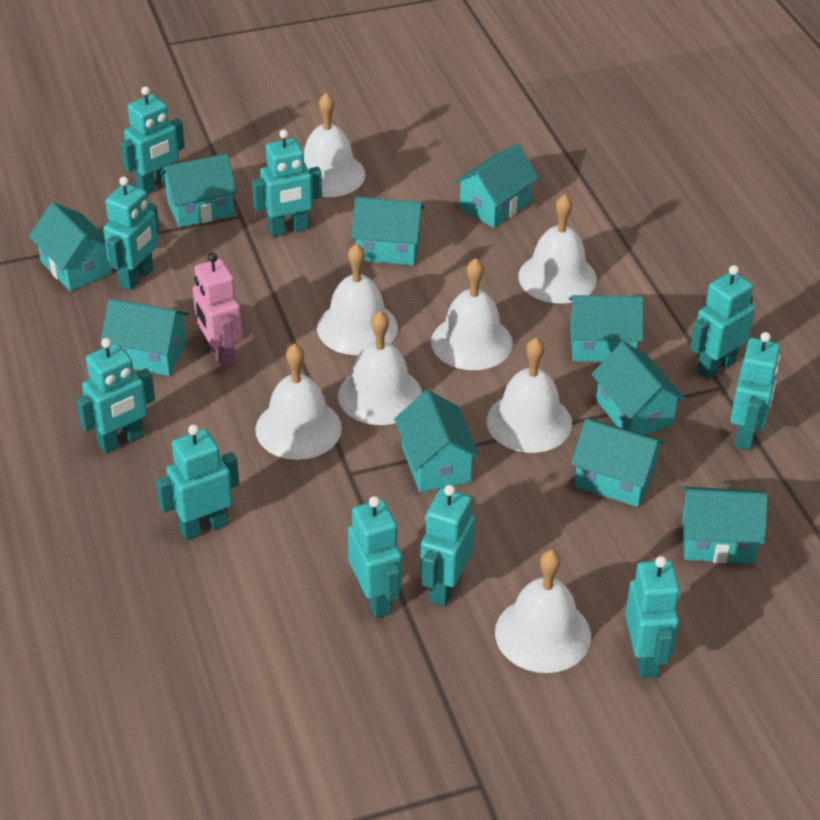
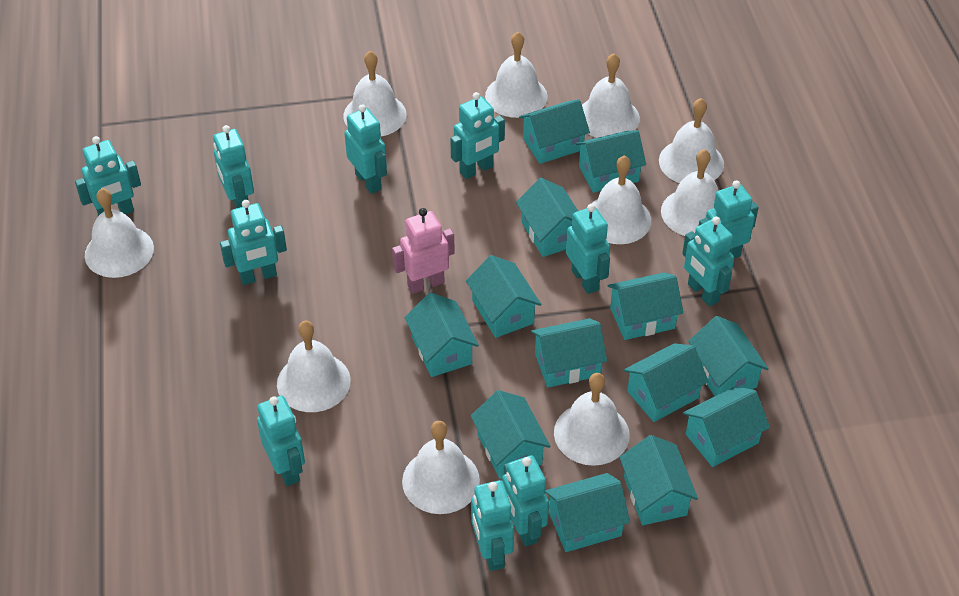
turquoise house: [29,202,112,292] [101,299,189,376] [160,154,237,227] [351,197,425,265] [394,390,480,492] [454,144,539,228] [569,295,644,362] [571,419,665,507] [591,342,686,435] [682,486,768,564] = 10 -> [404,293,479,377] [466,255,541,338] [471,390,550,479] [516,178,578,257] [519,99,590,164] [531,318,607,387] [545,473,630,552] [576,130,646,193] [608,273,683,340] [619,435,698,525] [624,343,709,422] [683,386,770,467] [688,316,768,396] = 13
turquoise robot: [76,338,155,454] [103,176,160,290] [121,86,185,194] [156,424,239,540] [252,129,322,237] [348,496,402,618] [420,485,475,607] [625,556,680,678] [690,265,755,379] [730,332,781,450] = 10 -> [75,136,141,216] [213,125,254,209] [220,200,287,285] [257,396,305,486] [344,104,387,194] [450,92,505,179] [471,480,514,571] [502,455,549,547] [566,204,610,294] [682,217,734,307] [699,180,758,258] = 11
white bell: [255,344,342,460] [304,93,365,197] [317,243,398,355] [338,311,422,425] [431,258,513,370] [487,337,572,453] [495,550,591,673] [518,194,597,304] = 8 -> [85,188,154,278] [277,321,351,412] [343,51,406,136] [402,421,480,514] [485,32,548,118] [554,373,630,466] [582,53,640,138] [591,155,651,244] [659,98,724,183] [661,149,718,236] = 10

